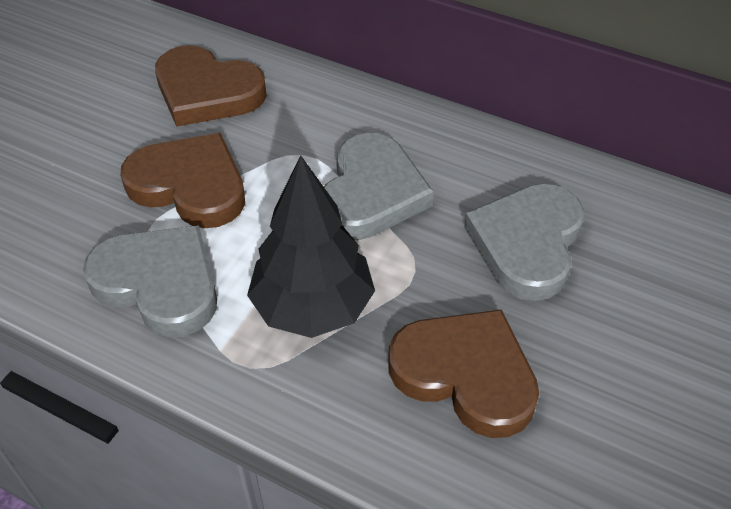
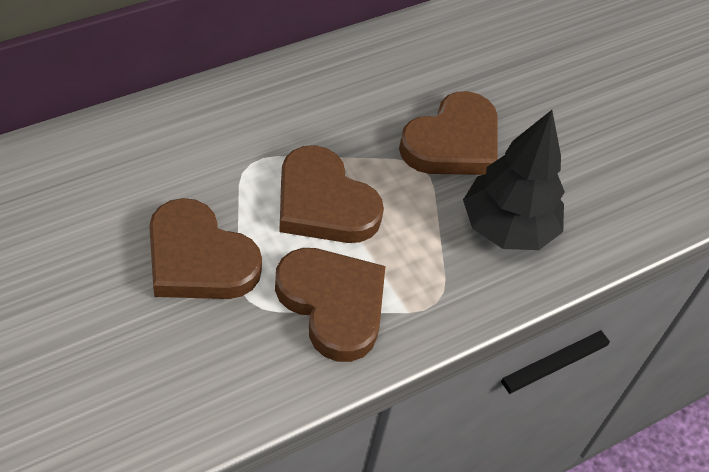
brown heart: [120,133,245,228] [155,45,267,127] [388,309,539,438] = 3 -> [149,198,262,299] [275,248,385,362] [279,145,384,243] [399,91,498,175] = 4
grey heart: [83,225,217,337] [324,133,434,240] [464,184,584,301] = 3 -> none = 0

